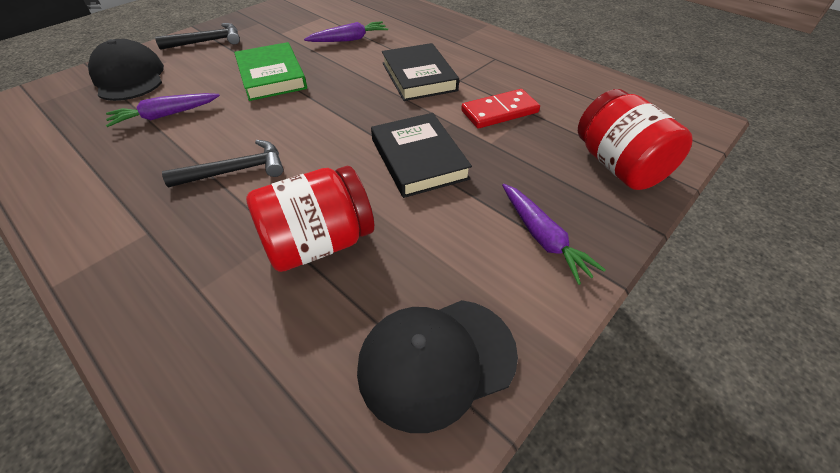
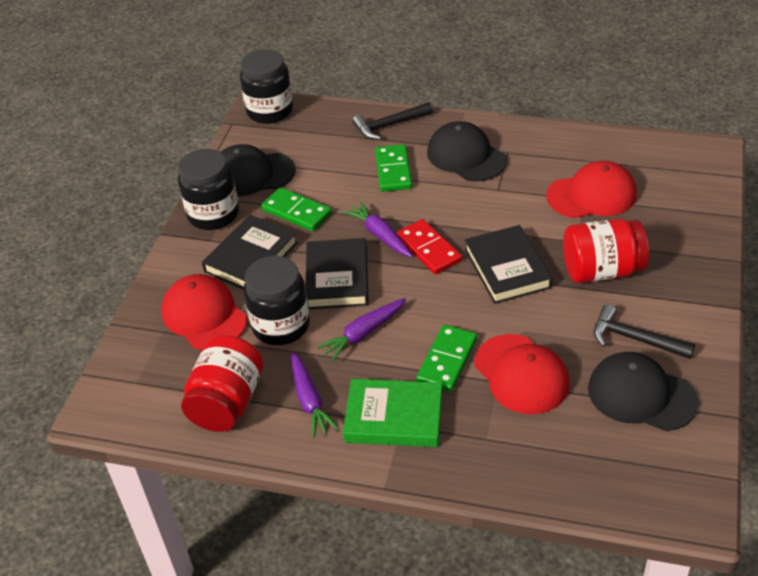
black book: [371,113,472,198] [382,43,459,101] = 2 -> [202,215,298,289] [305,238,369,309] [465,225,552,304] = 3
black cap: [88,39,164,101] [357,300,518,433] = 2 -> [221,144,296,196] [427,121,507,182] [588,352,699,431] = 3
black jar: none = 0 -> [178,149,239,230] [240,49,293,124] [244,256,310,345] = 3
green domino: none = 0 -> [261,187,331,231] [375,144,412,192] [416,325,477,392] = 3
red cap: none = 0 -> [161,274,247,350] [475,334,569,414] [546,161,637,218] = 3

